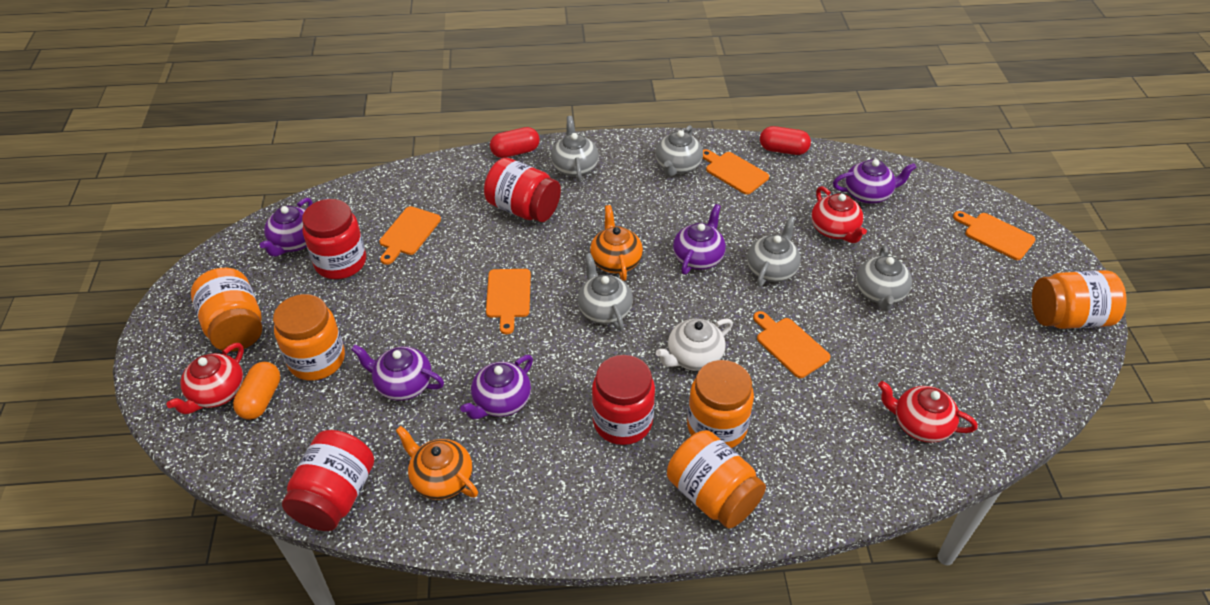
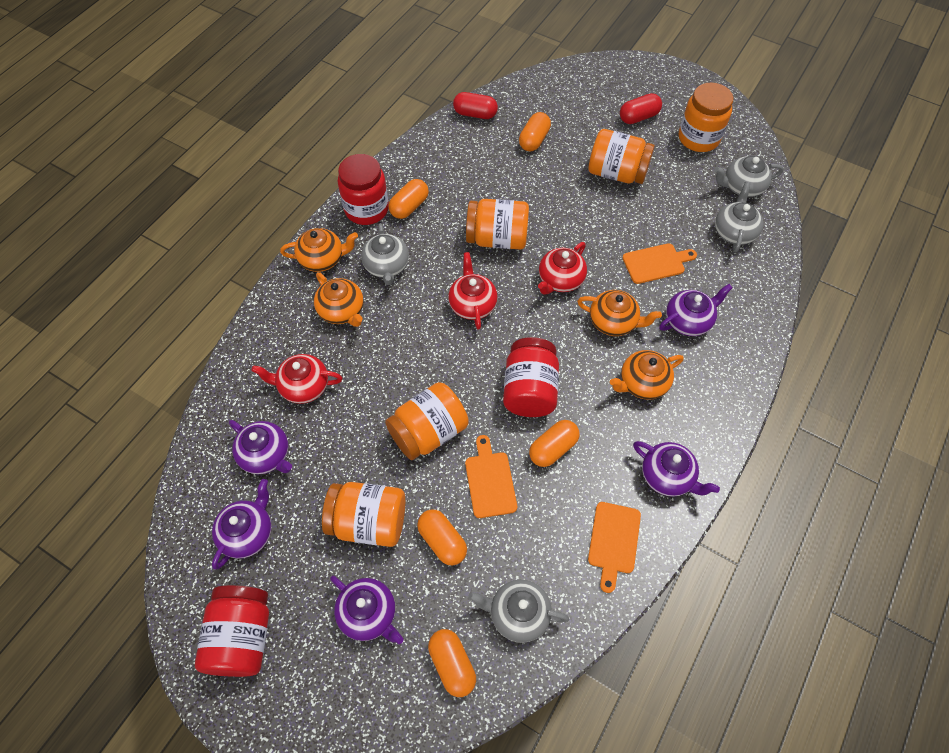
grey teapot: [551,116,599,182] [578,253,633,331] [655,125,703,177] [747,216,801,287] [856,245,912,311] = 5 -> [361,223,409,285] [468,579,569,643] [714,156,783,197] [715,182,763,252] = 4
orange capsule: [233,362,280,420] = 1 -> [389,179,429,219] [417,509,467,566] [428,629,476,697] [519,112,551,151] [529,420,579,467] = 5
orange cutting board: [379,206,441,265] [486,269,531,334] [703,149,769,195] [753,311,831,378] [953,211,1036,260] = 5 -> [465,435,517,518] [588,502,641,593] [623,243,697,284] = 3
orange teapot: [396,426,478,500] [590,205,643,281] = 2 -> [280,228,358,272] [314,272,363,327] [577,290,662,336] [610,350,684,400] = 4
red jar: [282,430,374,531] [302,199,366,279] [484,158,561,222] [592,355,655,445] = 4 -> [195,585,269,677] [338,154,389,225] [503,337,559,417] = 3
white teapot: [656,318,733,371] = 1 -> none = 0

